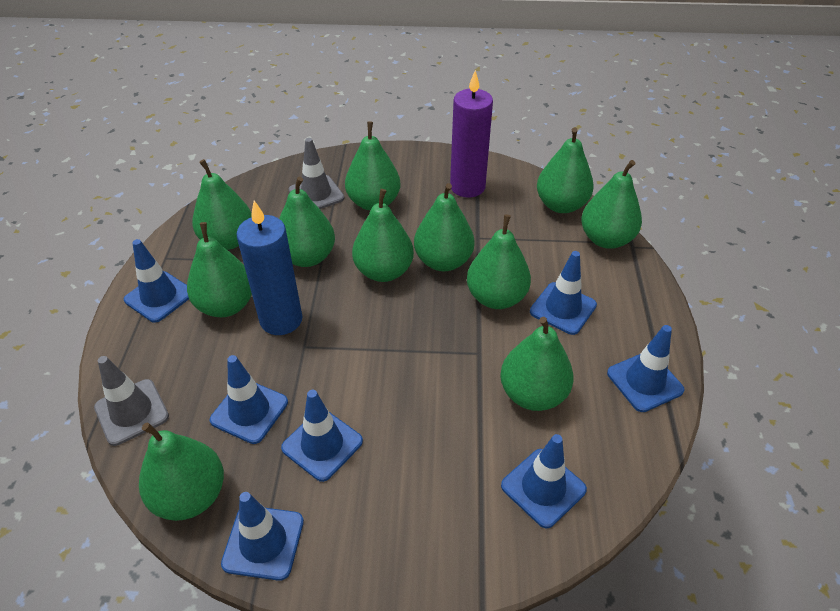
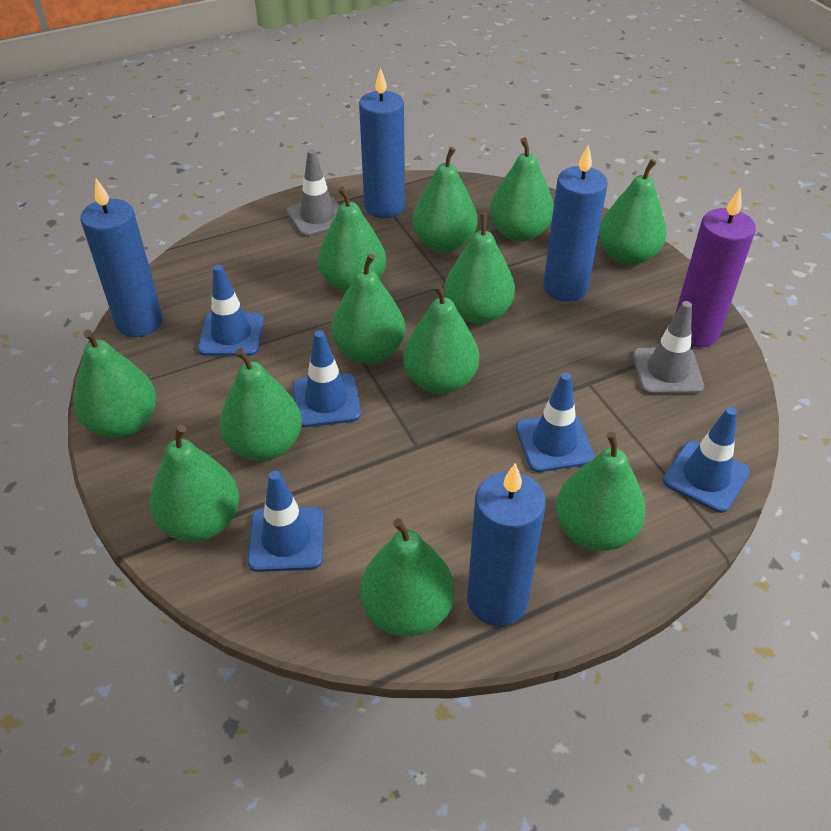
blue candle: [237,201,302,335] = 1 -> [81,179,163,337] [359,67,405,218] [467,463,546,626] [543,144,608,301] = 4
blue traffic cone: [124,239,189,323] [210,355,288,444] [221,492,304,581] [281,390,363,482] [501,434,587,528] [530,251,597,335] [607,325,684,412] = 7 -> [198,265,264,356] [247,471,324,572] [293,330,361,427] [516,373,595,472] [663,407,750,513] = 5
green pear: [139,422,224,521] [187,222,252,317] [192,159,252,250] [279,177,335,267] [345,121,400,211] [352,189,414,282] [414,183,475,271] [467,214,531,309] [500,317,574,411] [537,127,594,213] [581,160,642,249] = 11 -> [73,329,156,438] [150,425,239,542] [219,348,302,461] [318,186,386,292] [332,253,405,364] [360,518,455,637] [403,283,479,394] [413,147,477,252] [444,213,515,324] [490,137,554,242] [556,432,646,551] [599,159,667,265] = 12

